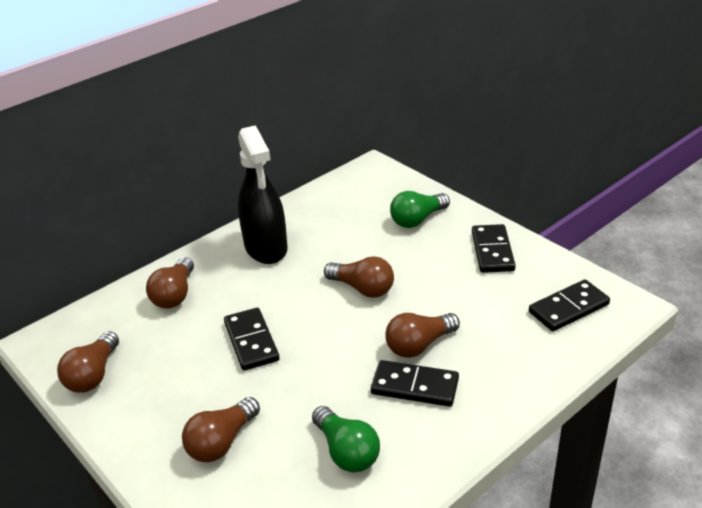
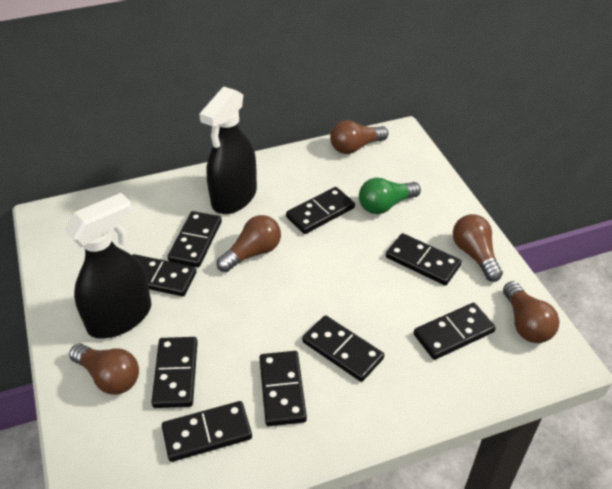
black domino: [224,308,280,371] [371,360,459,407] [472,224,516,273] [529,279,610,332] = 4 -> [132,254,196,296] [151,337,198,408] [162,401,252,462] [168,211,222,267] [259,351,307,426] [286,187,355,234] [302,315,384,382] [386,233,462,285] [414,303,496,360] = 9
black spray bottle: [238,125,288,264] = 1 -> [64,193,151,339] [199,87,257,214] = 2
green light bulb: [312,406,380,472] [390,191,450,228] = 2 -> [359,178,421,214] = 1

